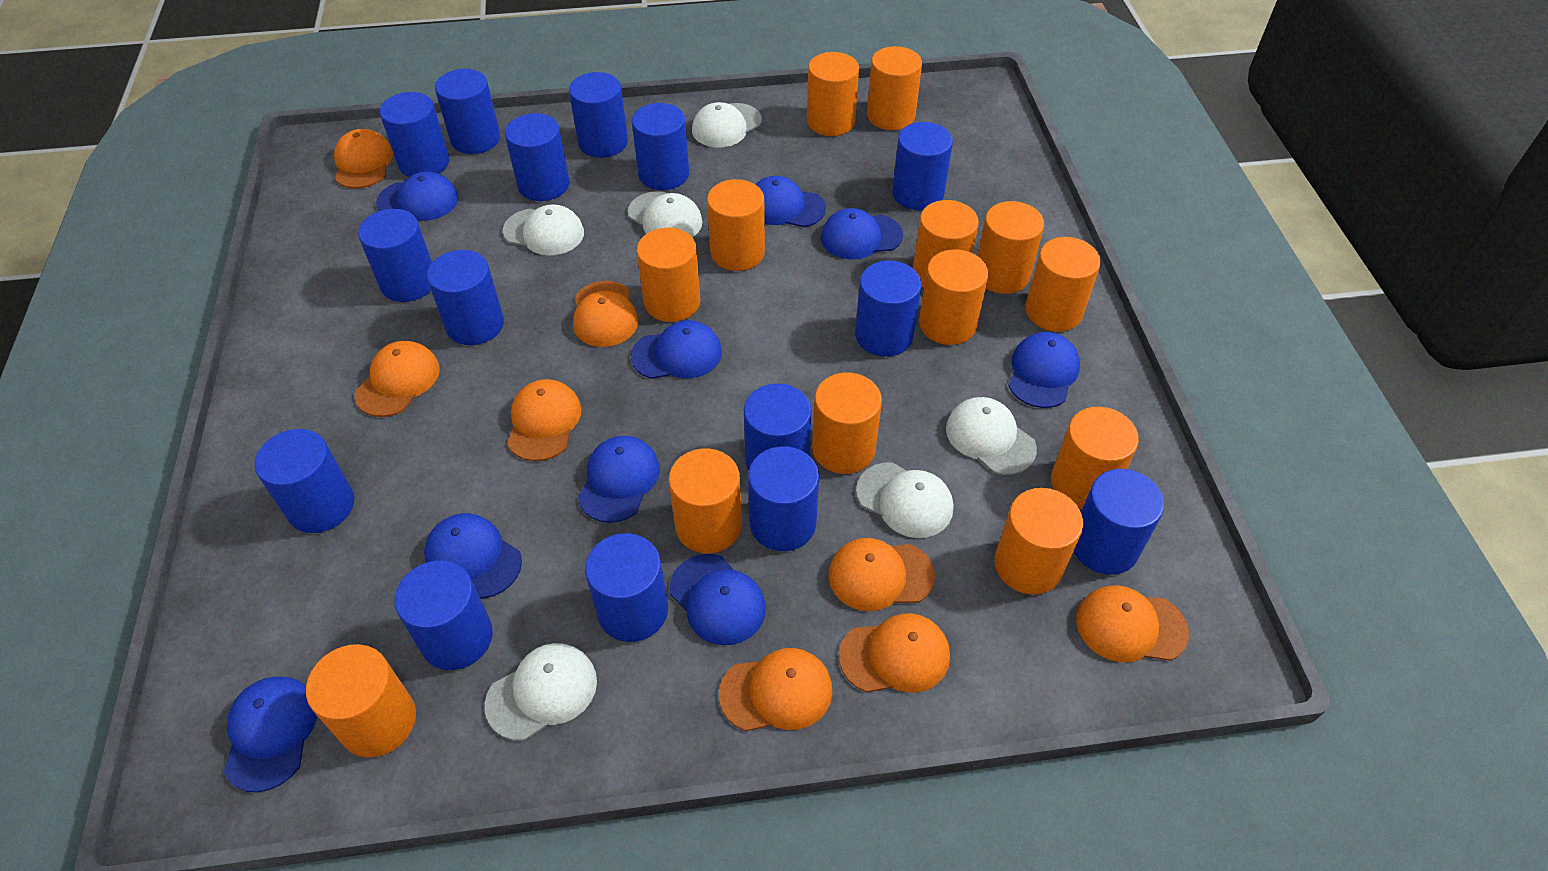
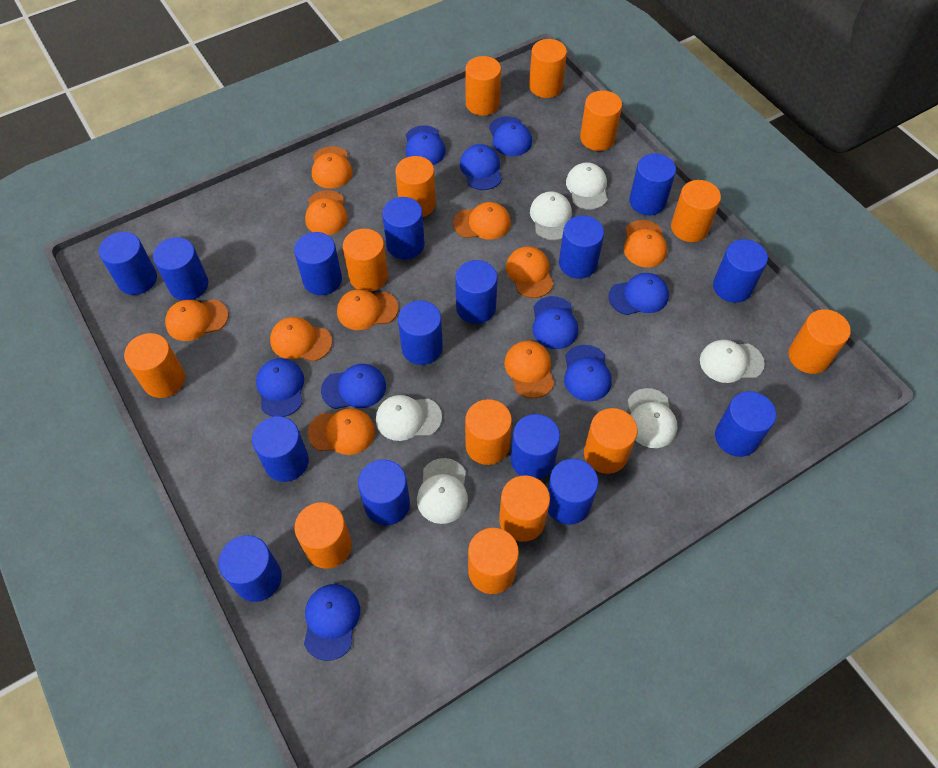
orange cap: [334,129,393,188] [355,341,440,417] [507,379,581,461] [573,281,638,347] [719,648,832,731] [828,538,935,611] [839,613,950,693] [1076,585,1189,662] = 8 -> [165,299,228,341] [270,317,332,362] [305,190,348,235] [308,408,375,455] [312,146,353,189] [337,289,399,330] [453,202,511,240] [504,341,554,398] [506,247,554,298] [624,220,667,267] = 10

